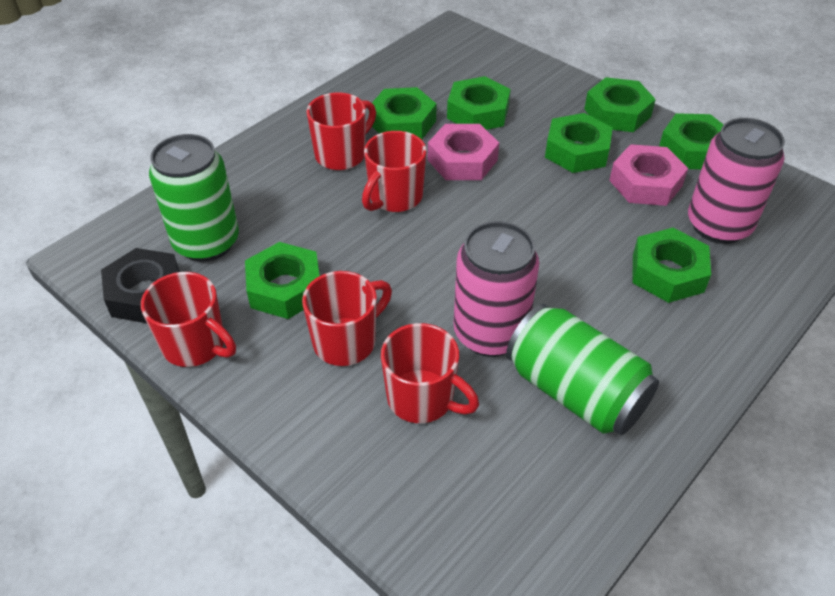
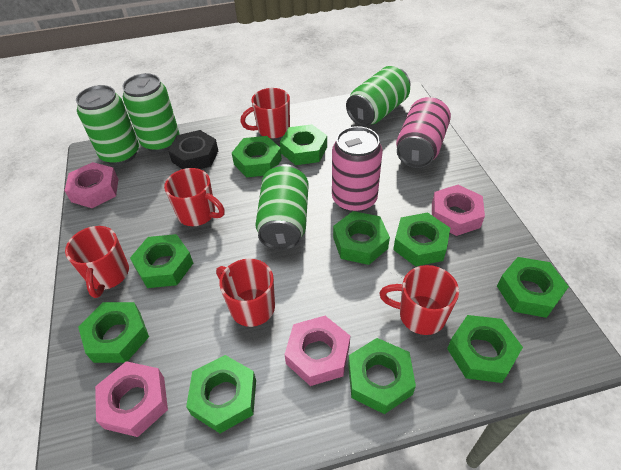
green can: [149,134,239,262] [506,304,659,435] = 2 -> [76,85,139,165] [122,73,179,152] [255,164,309,250] [346,66,410,127] = 4
green nut: [245,242,319,319] [372,87,436,139] [447,76,511,130] [545,113,613,173] [584,77,656,132] [632,228,711,303] [659,113,724,169] = 7 -> [78,302,149,363] [130,234,193,288] [186,355,256,433] [232,136,282,177] [280,124,327,165] [333,211,390,265] [348,338,416,414] [393,212,450,267] [447,315,523,383] [497,257,569,318] = 10
pink nut: [428,124,499,180] [609,144,688,206] = 2 -> [64,162,118,208] [95,361,168,437] [284,316,350,386] [432,185,485,236] = 4

